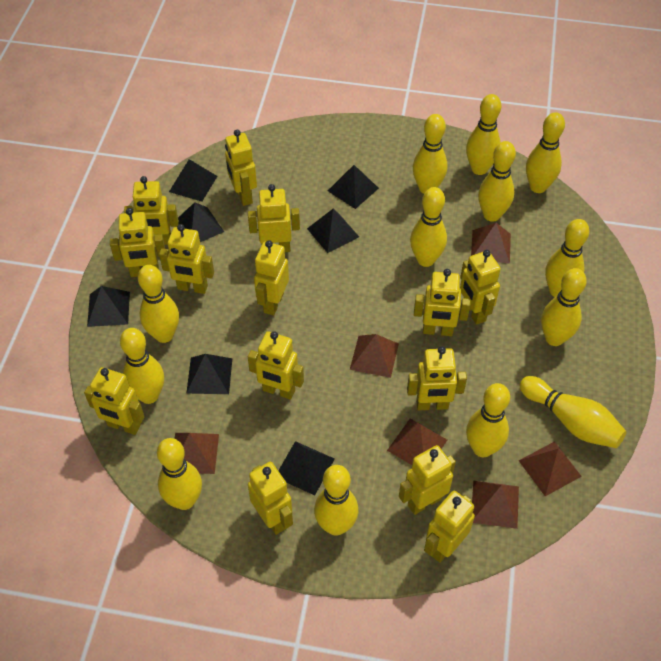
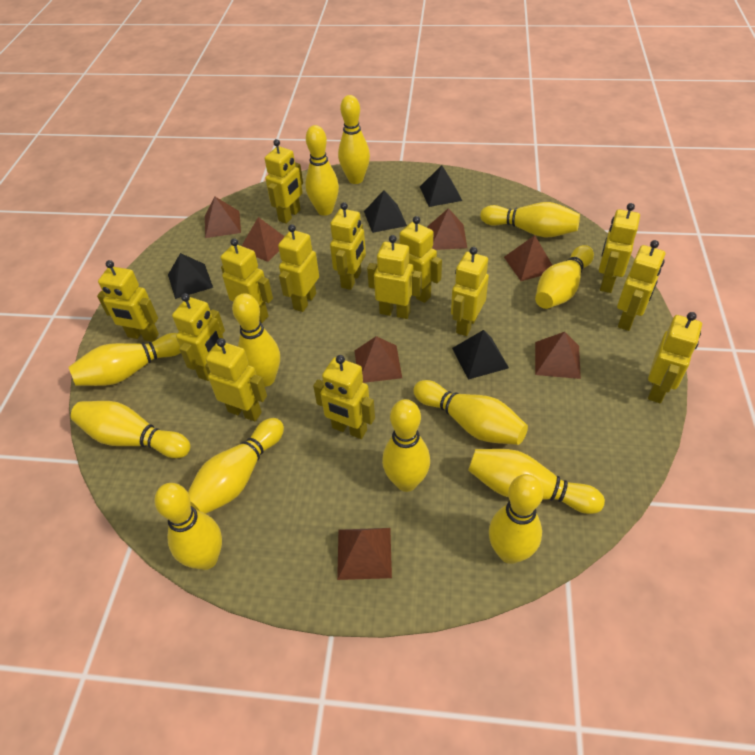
black pyramid: [87,286,130,327] [169,159,217,202] [178,202,224,242] [186,354,232,394] [278,441,335,495] [307,209,359,253] [328,165,379,209] = 7 -> [168,253,213,299] [364,190,407,233] [420,165,462,207] [452,330,509,380] = 4
brown pyramid: [175,433,219,474] [350,334,399,378] [387,419,447,465] [471,223,511,264] [472,481,519,529] [519,441,582,496] = 6 -> [205,197,241,238] [242,217,285,262] [337,528,392,580] [354,336,402,383] [427,208,467,250] [504,235,552,281] [535,332,581,379] = 7

